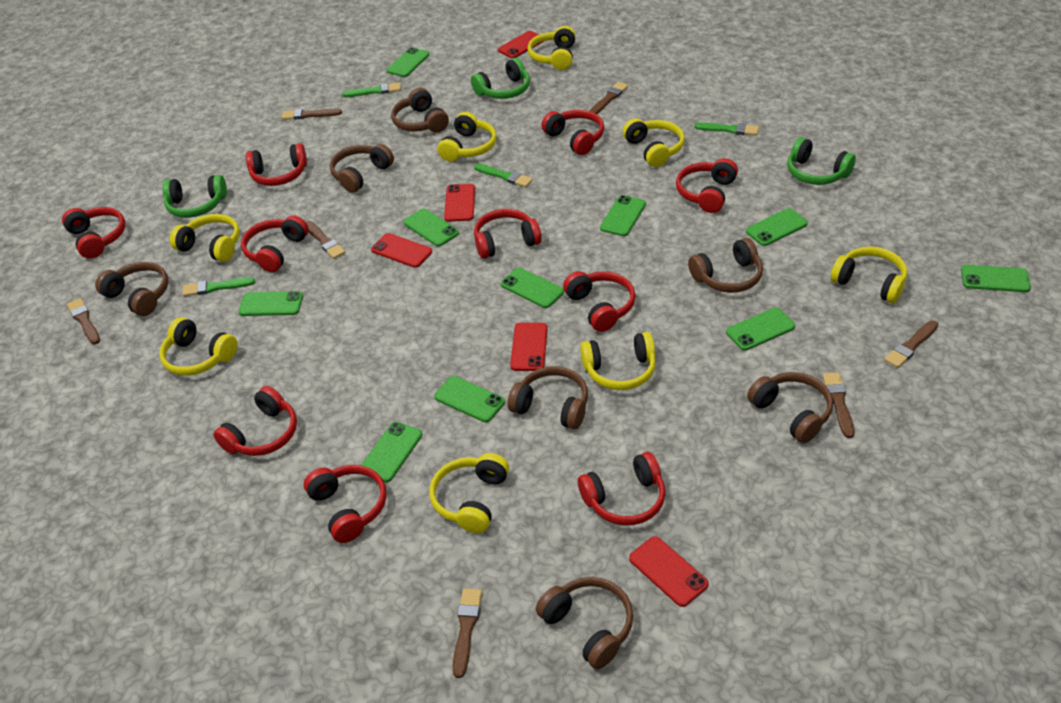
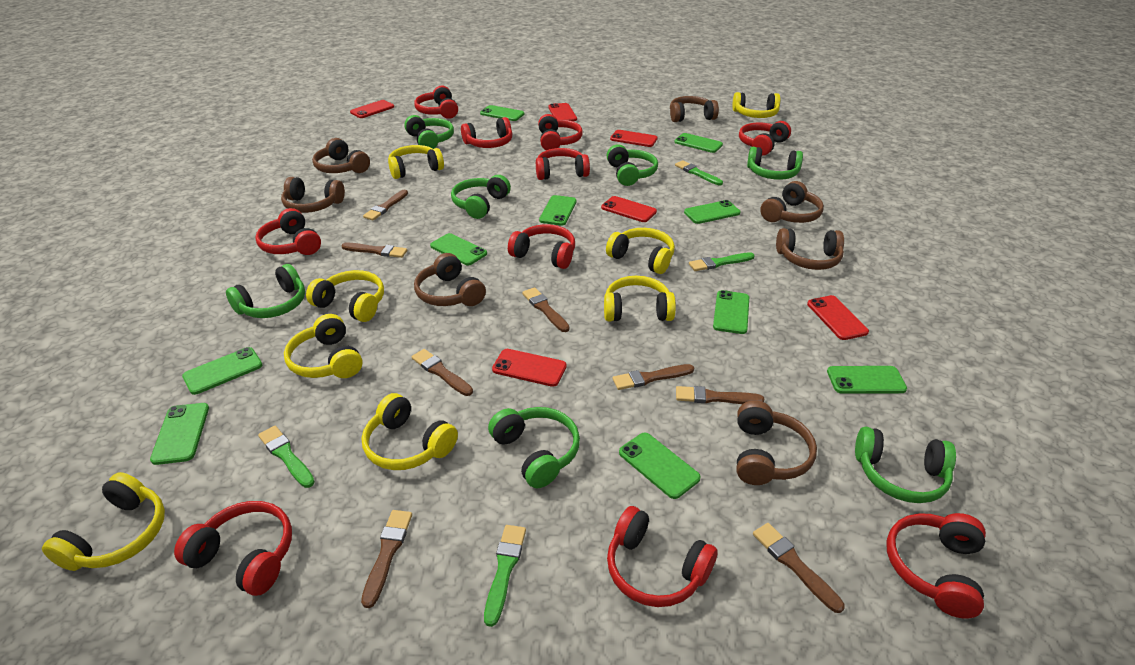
brown brush: [67,298,100,344] [282,109,342,120] [306,221,345,259] [452,588,482,678] [590,82,628,114] [823,372,854,438] [884,320,939,368] = 7 -> [341,243,407,258] [361,510,412,608] [363,190,408,220] [412,349,473,396] [522,287,570,332] [612,364,694,390] [676,386,764,404] [753,523,845,613] = 8
green headphones: [162,175,227,218] [471,58,530,99] [787,137,856,185] = 3 -> [226,264,305,318] [404,115,454,149] [451,175,511,219] [488,407,580,488] [606,144,658,186] [747,147,803,180] [855,427,956,503] = 7
red phone: [371,233,432,268] [444,184,475,222] [498,31,544,58] [510,323,548,371] [629,536,709,607] = 5 -> [350,100,394,118] [492,349,567,387] [548,103,577,121] [601,196,657,222] [610,130,658,147] [807,295,869,340] = 6

